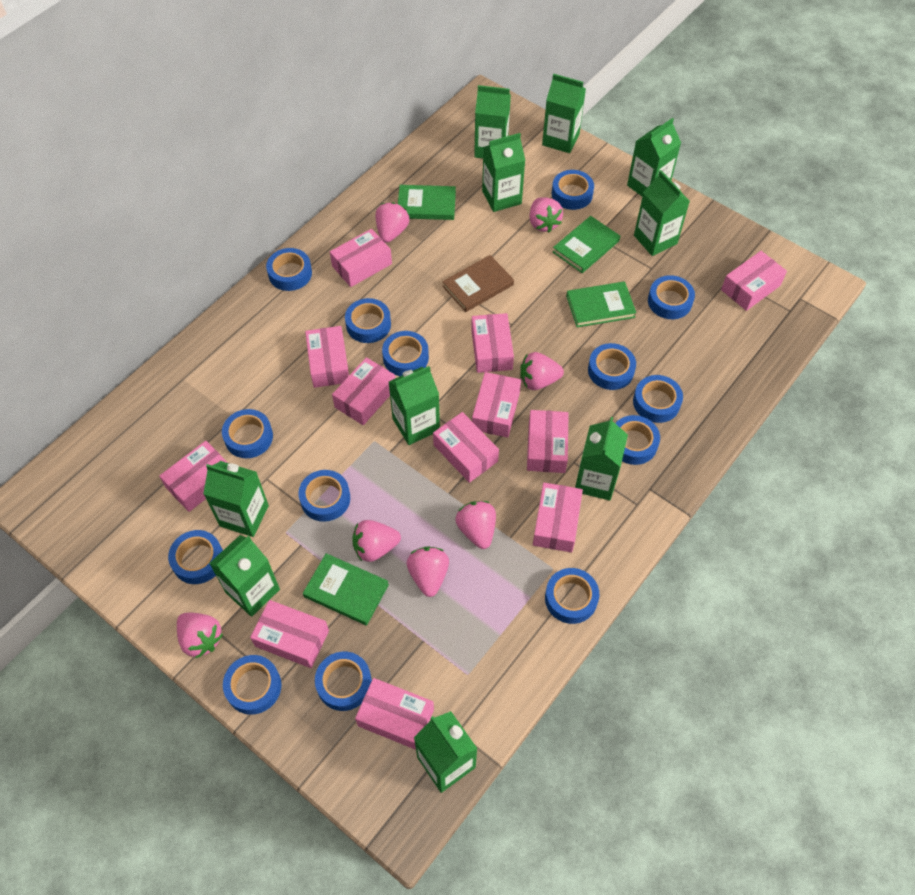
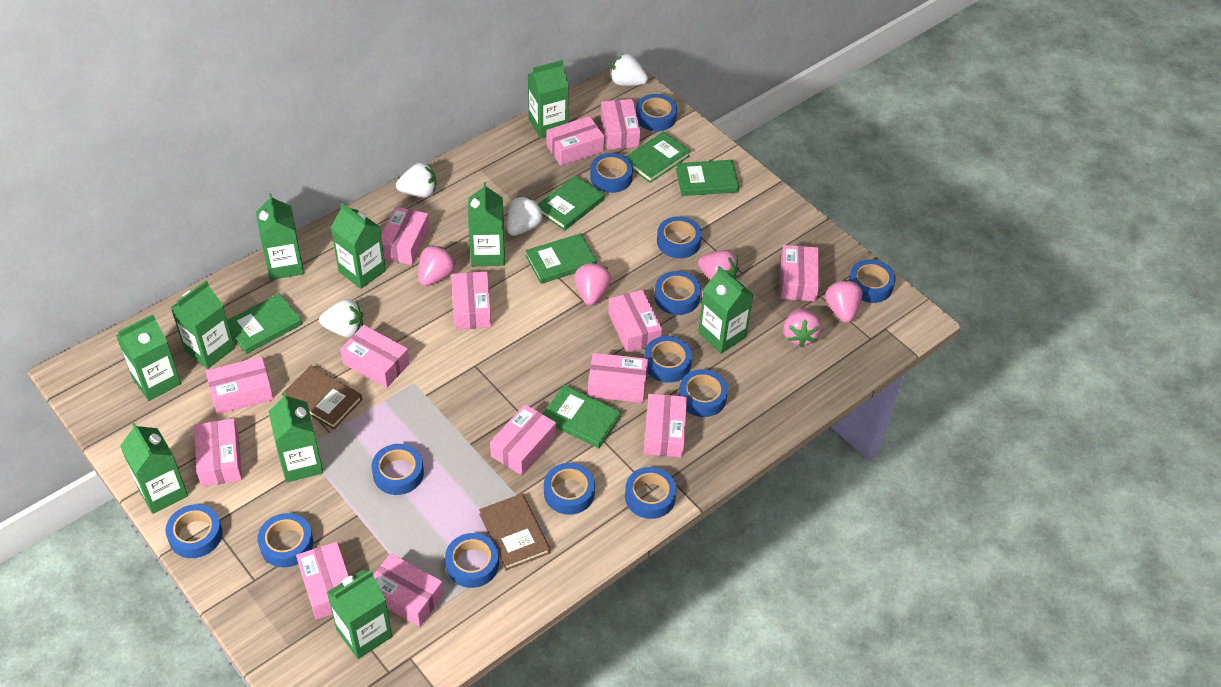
blue tape: [168,530,223,584] [222,409,273,458] [223,655,282,715] [266,248,312,291] [298,470,350,522] [315,652,372,711] [345,298,391,343] [382,331,429,376] [545,568,599,624] [552,170,594,210] [588,343,636,390] [615,415,660,465] [633,375,683,423] [648,275,695,319] = 14 -> [165,504,223,558] [258,513,313,567] [371,444,424,495] [445,533,499,588] [544,463,595,515] [590,153,633,193] [625,467,677,519] [636,94,677,131] [644,336,692,383] [654,271,701,315] [657,216,702,258] [679,369,728,417] [848,259,896,303] = 13
brown book: [442,255,514,312] = 1 -> [281,365,363,429] [479,493,550,570] = 2
green book: [303,553,389,625] [398,185,456,220] [553,216,620,273] [566,281,636,327] = 4 -> [227,293,302,354] [525,233,597,284] [538,175,604,231] [543,385,621,448] [625,131,690,183] [676,160,739,196] = 6
pink box: [159,441,228,512] [250,600,329,668] [305,326,349,388] [330,229,392,287] [332,357,396,425] [355,678,434,750] [433,412,499,483] [471,313,514,373] [472,372,521,438] [527,410,569,473] [533,483,583,552] [721,251,787,311] = 12 -> [194,418,242,487] [206,356,274,414] [296,542,349,620] [340,325,410,388] [373,553,444,627] [381,206,430,265] [451,271,492,330] [490,404,556,475] [546,116,605,166] [588,353,648,403] [601,99,640,150] [608,290,662,353] [644,394,687,458] [780,245,820,301] = 14
pink strawberry: [177,613,223,658] [352,520,401,562] [376,202,409,243] [406,547,449,597] [455,501,496,549] [520,352,564,390] [529,197,563,232] = 7 -> [418,245,456,286] [574,263,611,305] [698,250,739,280] [783,308,821,347] [825,280,863,323] = 5
white strawberry: none = 0 -> [319,299,363,337] [396,163,437,197] [507,196,543,236] [610,54,648,86] = 4

